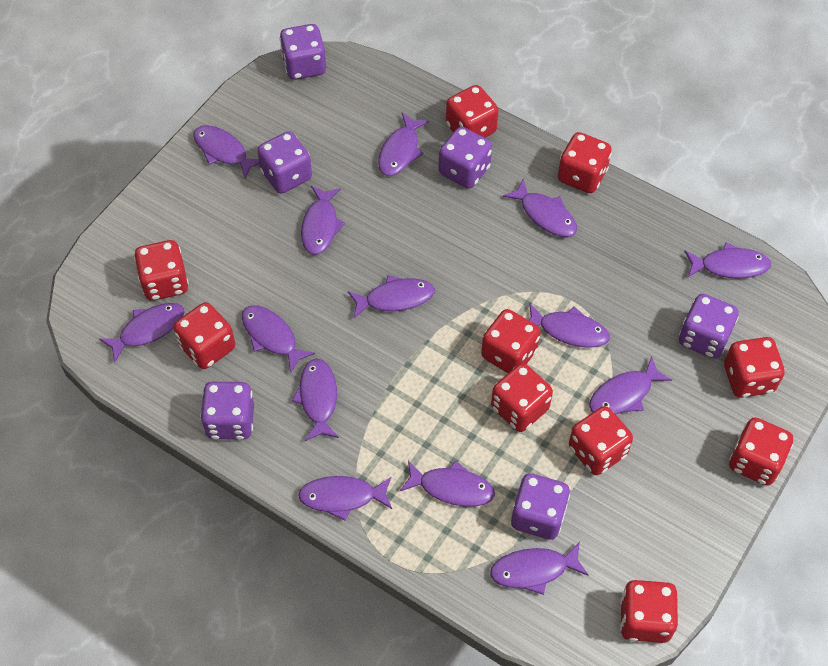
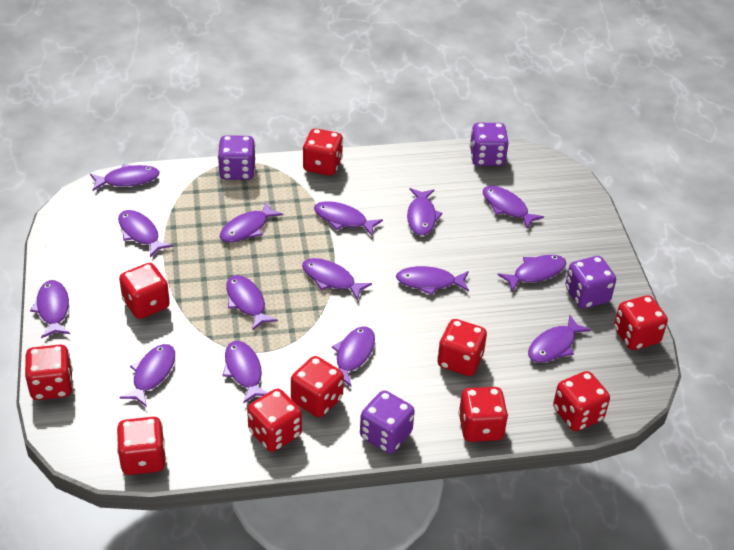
purple dice: [200,382,254,440] [257,131,312,193] [279,24,326,80] [439,127,492,189] [511,473,570,540] [679,294,739,359] = 6 -> [218,135,255,180] [360,390,415,453] [470,123,509,166] [565,256,616,309] = 4
purple fish: [99,303,185,363] [193,125,259,179] [242,305,315,373] [292,359,339,441] [298,476,392,521] [301,186,345,255] [348,275,435,318] [378,113,429,176] [400,460,495,507] [490,542,588,595] [503,179,577,237] [529,303,610,348] [589,356,672,415] [684,242,771,279] = 14 -> [30,280,70,338] [90,164,160,191] [118,210,173,257] [120,344,175,407] [220,202,283,242] [222,341,268,404] [226,275,278,331] [302,258,372,301] [314,201,383,236] [332,326,375,386] [396,266,469,295] [407,188,443,236] [483,186,544,229] [497,255,566,292] [528,315,591,363] = 15

